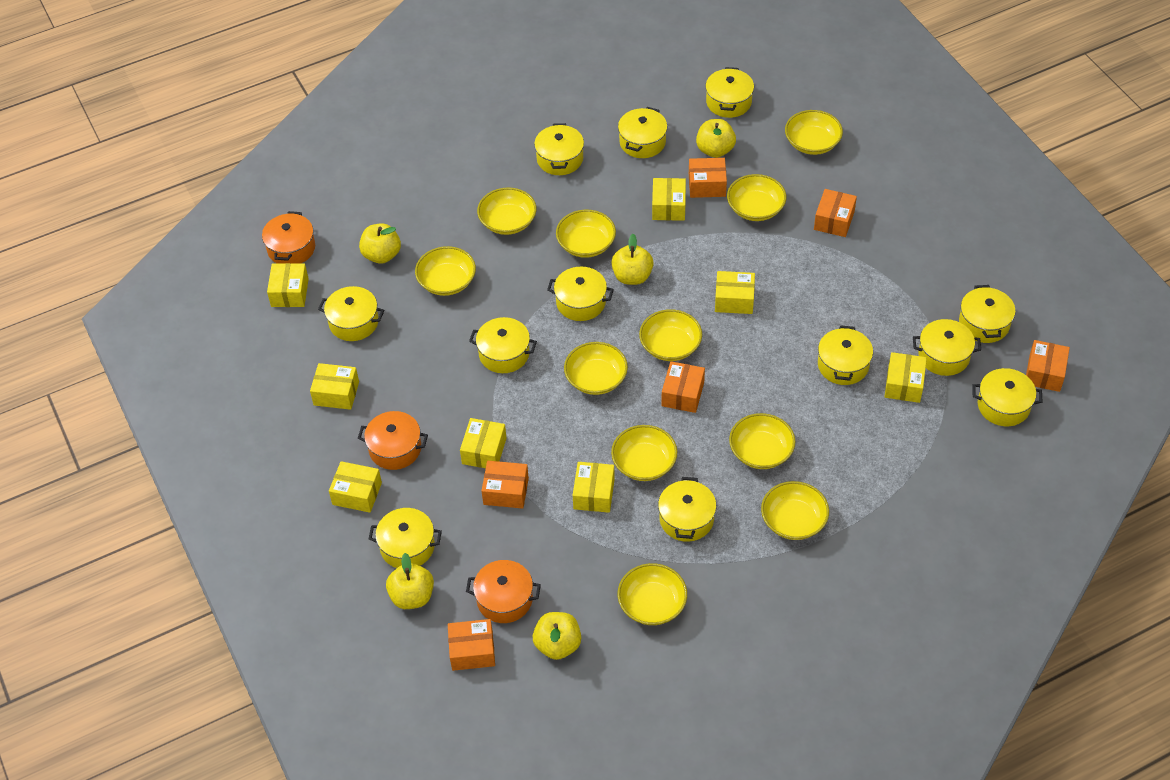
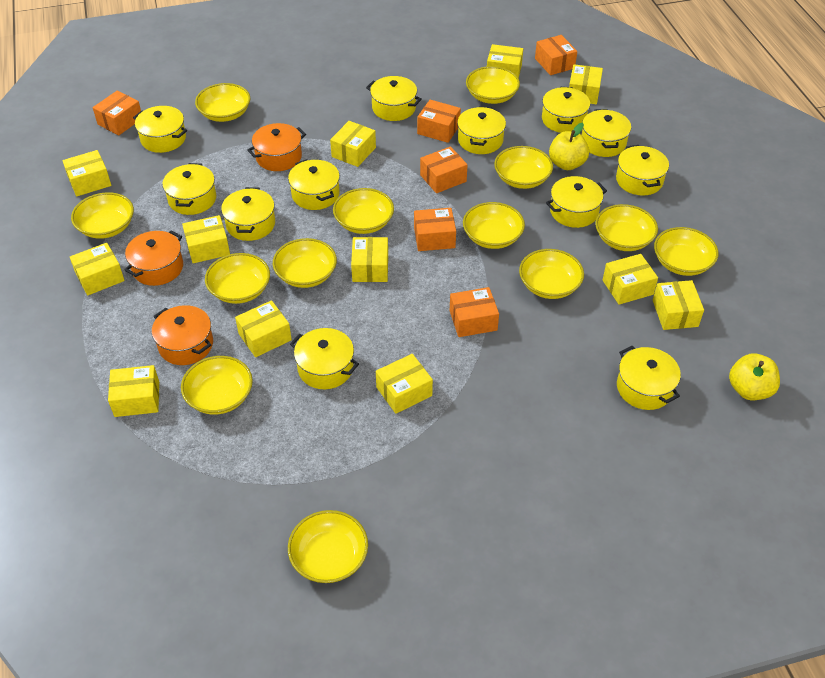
yellow apple: [359,223,401,264] [386,553,434,609] [533,612,581,660] [611,234,654,285] [696,119,736,158] = 5 -> [549,123,589,170] [729,353,780,400] = 2
yellow bowl: [415,246,476,296] [477,187,537,235] [556,210,616,258] [564,342,628,395] [611,425,677,481] [618,563,687,625] [639,309,702,361] [727,174,786,221] [729,413,795,469] [761,481,829,540] [785,110,843,155] = 11 -> [71,192,134,239] [181,356,253,415] [195,83,250,122] [205,253,270,304] [273,238,337,288] [288,510,368,583] [333,188,394,234] [463,202,525,249] [466,66,520,104] [494,146,553,189] [519,249,584,299] [595,204,658,251] [654,227,719,276] = 13
yellow box: [267,263,309,307] [310,363,359,410] [329,461,382,513] [460,418,507,468] [573,462,615,513] [652,178,686,221] [715,271,755,314] [884,352,927,403] = 8 -> [62,150,111,196] [70,243,125,296] [108,365,159,417] [182,215,230,263] [235,300,292,357] [330,121,376,167] [351,237,388,282] [376,354,433,414] [487,44,523,79] [569,64,603,104] [603,254,658,305] [653,280,704,330] = 12

